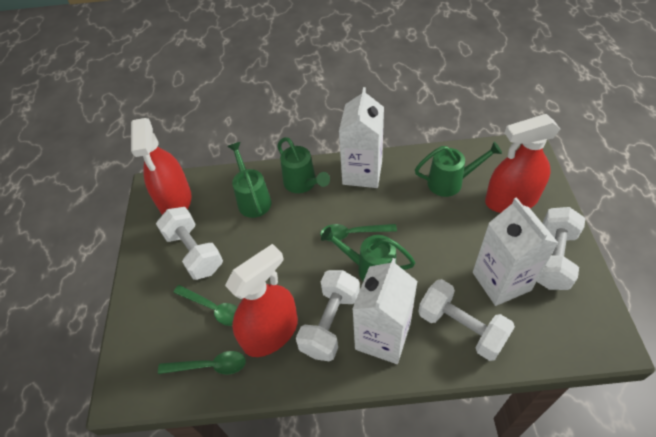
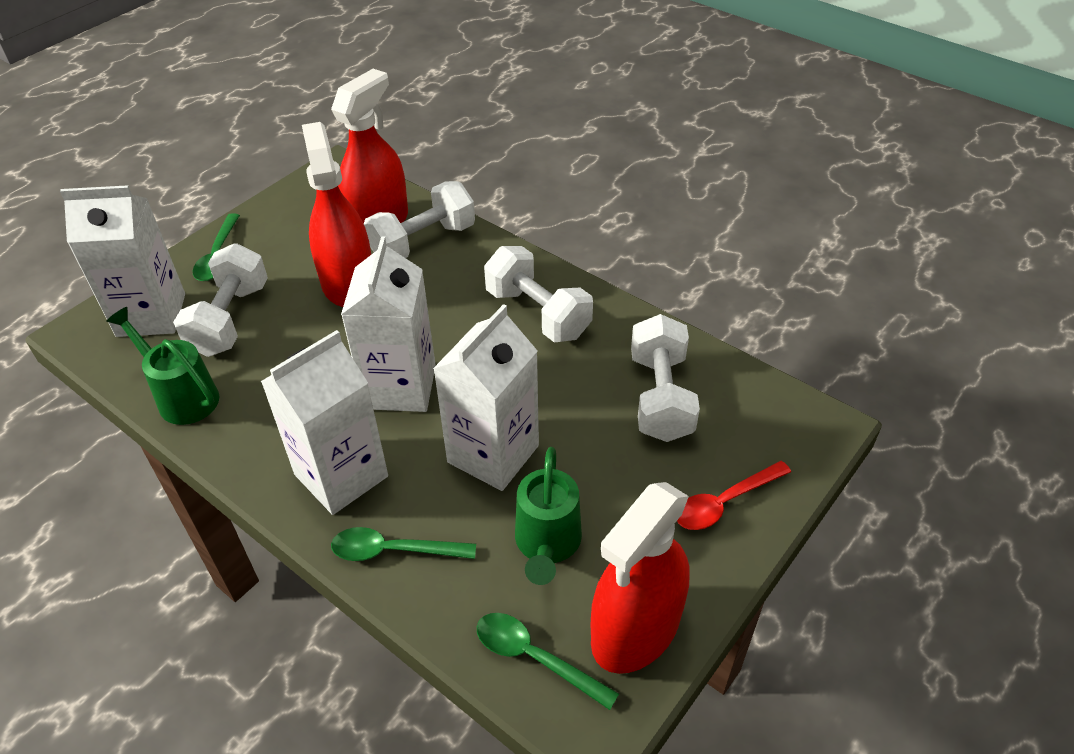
green watering can: [227,142,272,218] [277,137,330,193] [321,227,416,281] [415,142,502,197] = 4 -> [106,307,219,425] [515,447,582,585] = 2
red spoon: none = 0 -> [677,461,791,530] = 1
white carton: [339,87,384,188] [353,258,418,364] [473,197,558,306] = 3 -> [60,185,185,337] [261,330,388,515] [341,236,436,412] [433,304,539,491] = 4

